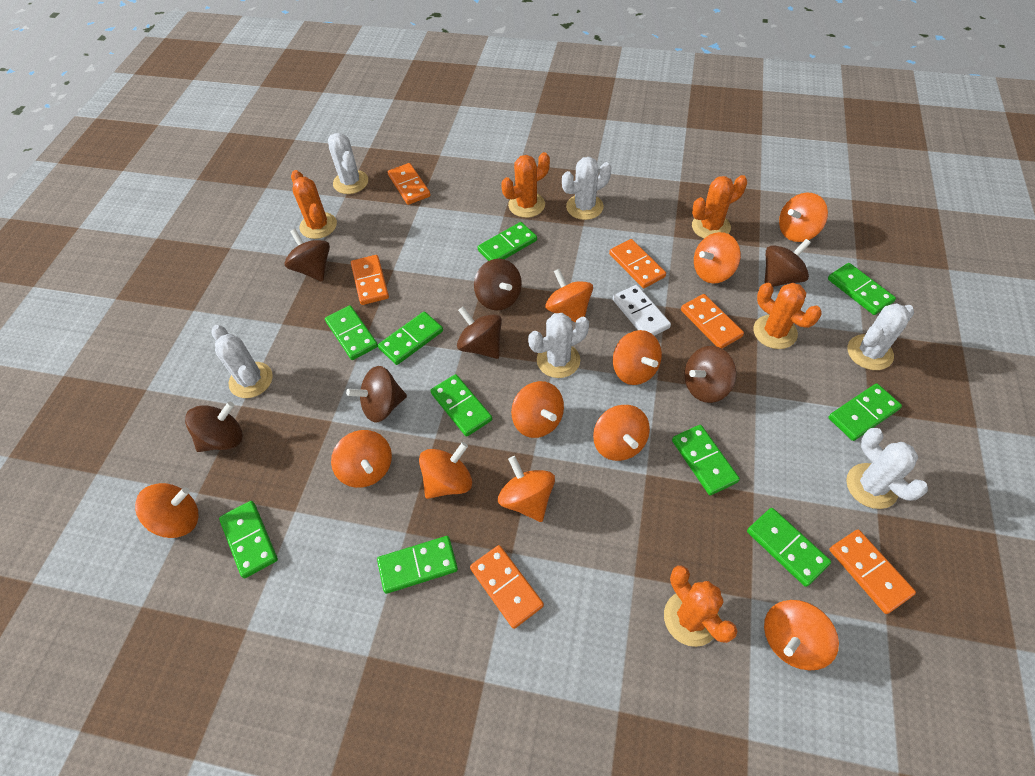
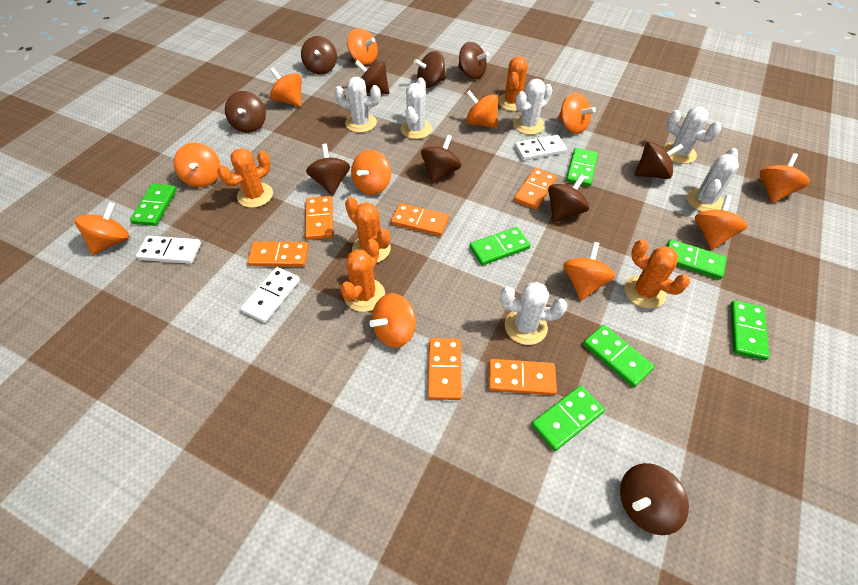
brown spinning top: [185,401,243,452] [284,229,330,282] [346,366,407,423] [457,306,502,359] [474,259,522,310] [684,346,737,403] [764,239,811,287] = 7 -> [225,91,266,133] [301,36,337,74] [306,144,350,195] [355,60,389,94] [414,51,446,88] [421,134,461,184] [458,42,489,79] [548,174,589,223] [620,463,689,535] [634,142,684,179] = 10
green domino: [219,501,278,578] [325,305,378,360] [377,536,458,594] [378,312,443,365] [430,374,492,437] [478,222,537,261] [672,425,740,496] [747,508,831,587] [828,263,896,315] [828,383,902,441] = 10 -> [130,184,177,226] [470,227,530,265] [531,385,605,451] [566,148,598,187] [583,325,655,387] [667,239,727,280] [730,300,769,361] = 7
white domino: [613,285,671,336] = 1 -> [136,236,201,264] [240,267,300,323] [515,135,567,161] = 3

